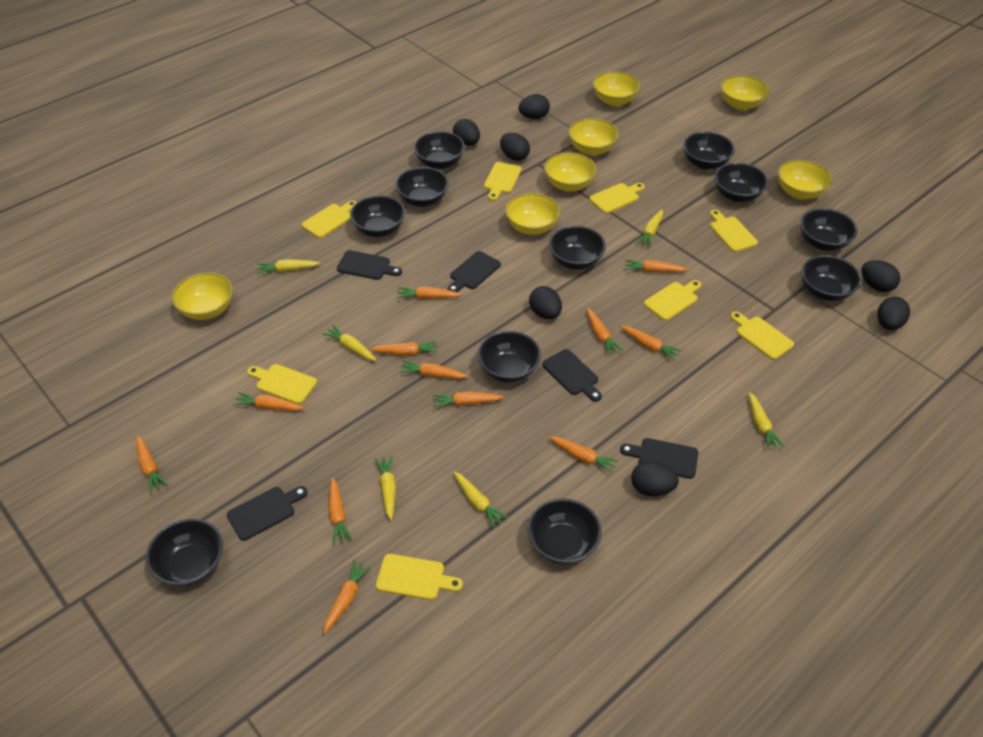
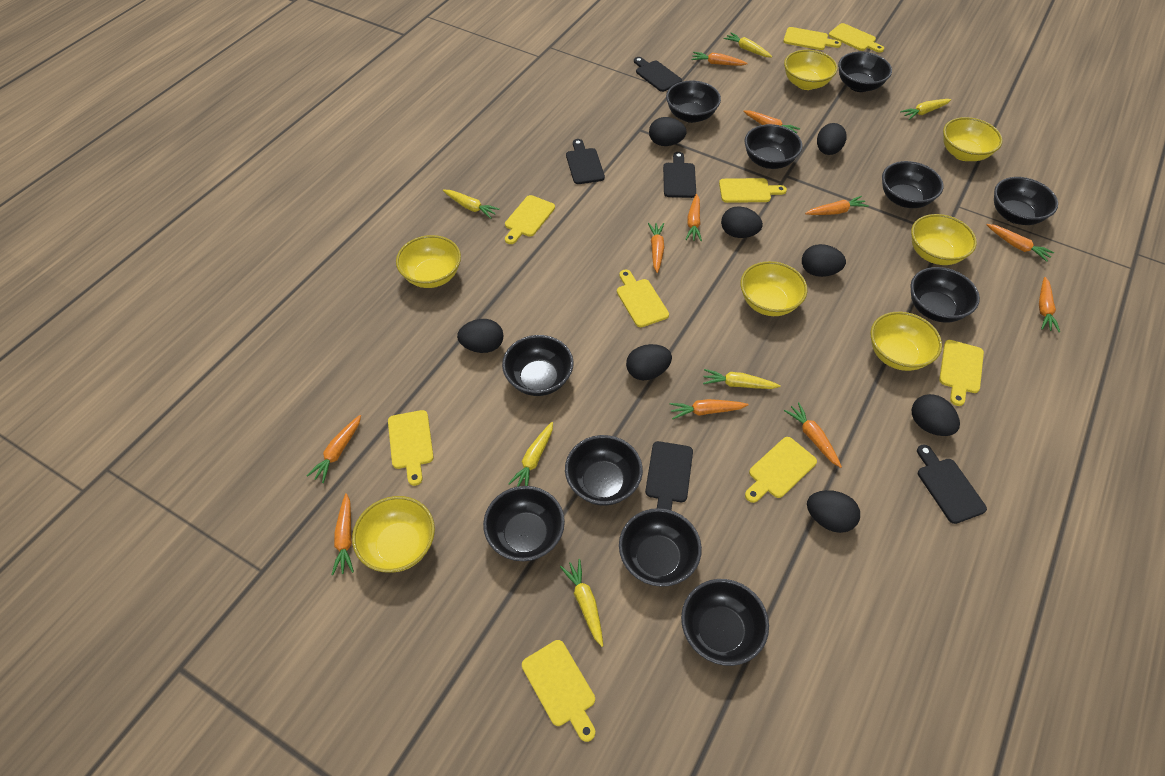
black egg: [453,119,480,146] [500,133,530,161] [518,94,550,119] [529,286,562,319] [631,461,679,496] [861,260,901,292] [877,297,910,330] = 7 -> [457,319,504,353] [626,344,672,380] [649,117,687,146] [721,206,763,238] [802,244,846,277] [807,490,860,533] [817,123,847,155] [912,394,960,436] = 8
orange carrot: [136,435,168,493] [233,392,304,411] [323,560,372,634] [329,478,353,544] [370,341,438,356] [397,287,462,299] [399,360,468,379] [433,391,504,408] [549,437,619,474] [586,308,623,355] [620,326,682,361] [625,260,688,272] = 12 -> [307,415,361,483] [332,493,354,575] [648,223,664,273] [669,399,749,419] [685,194,702,241] [692,52,748,66] [743,111,800,133] [784,402,842,468] [805,196,869,215] [987,224,1054,262] [1039,277,1060,332] = 11
yellow cutting board: [247,364,317,404] [302,201,357,238] [376,554,463,600] [484,162,522,201] [589,183,645,213] [644,280,701,321] [710,210,758,252] [730,312,794,360] = 8 -> [388,410,434,486] [505,195,555,244] [522,640,595,742] [617,269,669,327] [719,178,787,203] [745,437,817,503] [783,27,841,50] [829,23,884,53] [939,340,984,406] = 9

